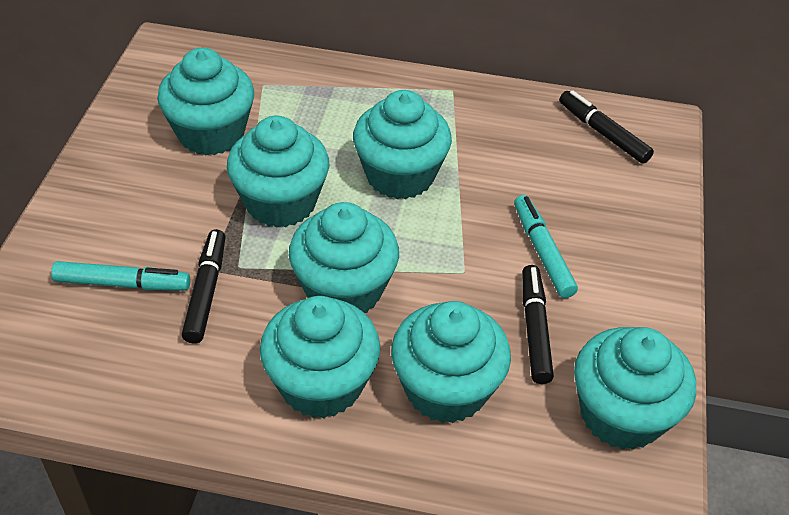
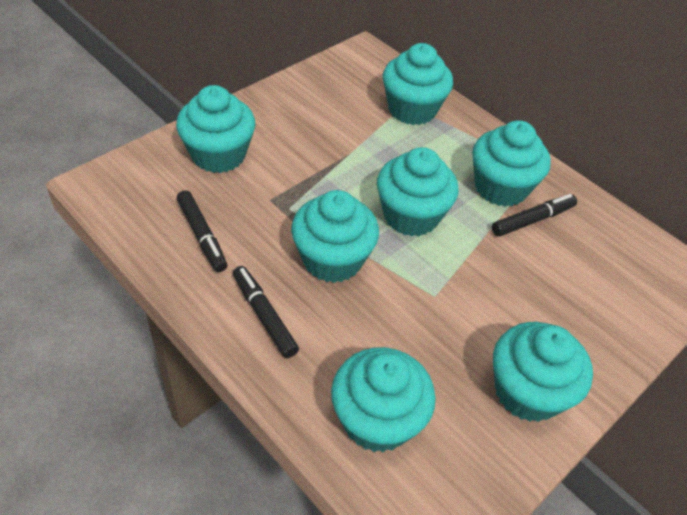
turquoise marker: [51,261,190,290] [514,195,578,298] = 2 -> none = 0

